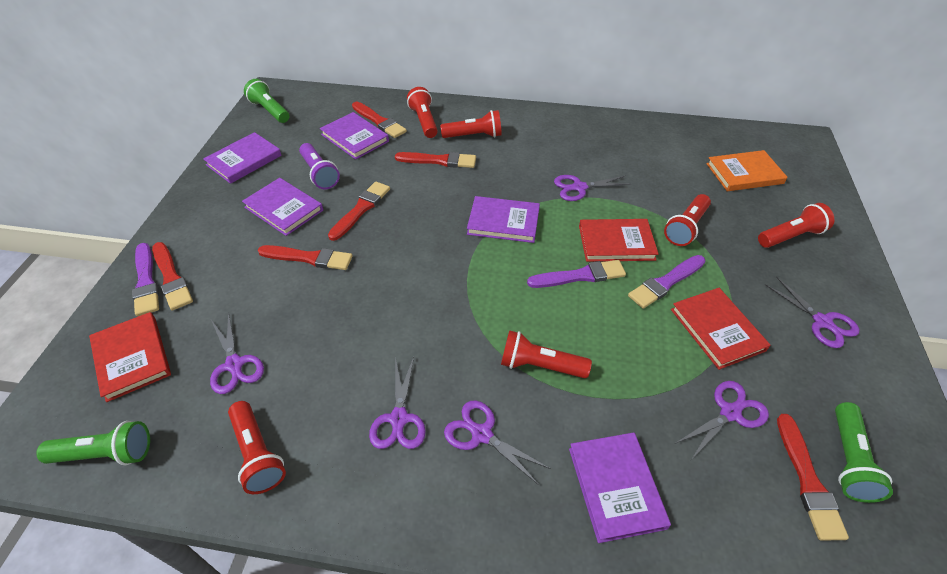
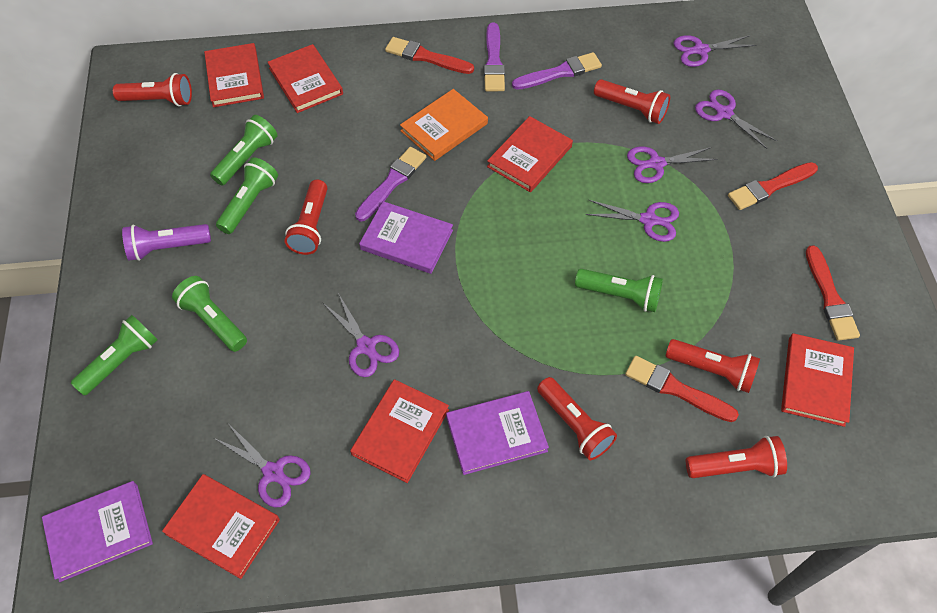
green flashlight: [36,421,150,465] [244,79,290,123] [835,402,893,503] = 3 -> [71,315,158,396] [172,276,247,352] [210,115,278,186] [216,157,278,234] [575,269,663,312] = 5
purple book: [203,132,282,184] [242,178,323,236] [320,112,389,160] [467,196,540,243] [569,432,671,543] = 5 -> [42,481,153,582] [359,201,453,274] [446,391,549,475] = 3
red book: [89,312,171,402] [579,219,659,262] [671,288,771,370] = 3 -> [162,474,280,579] [204,43,264,107] [268,44,343,113] [350,379,449,483] [487,116,573,192] [781,333,854,427] = 6
red brush: [152,242,193,311] [258,245,352,270] [328,182,390,241] [352,102,407,138] [395,152,476,168] [777,414,849,540] = 6 -> [385,37,474,74] [625,356,739,422] [728,162,818,210] [806,245,860,341] = 4

